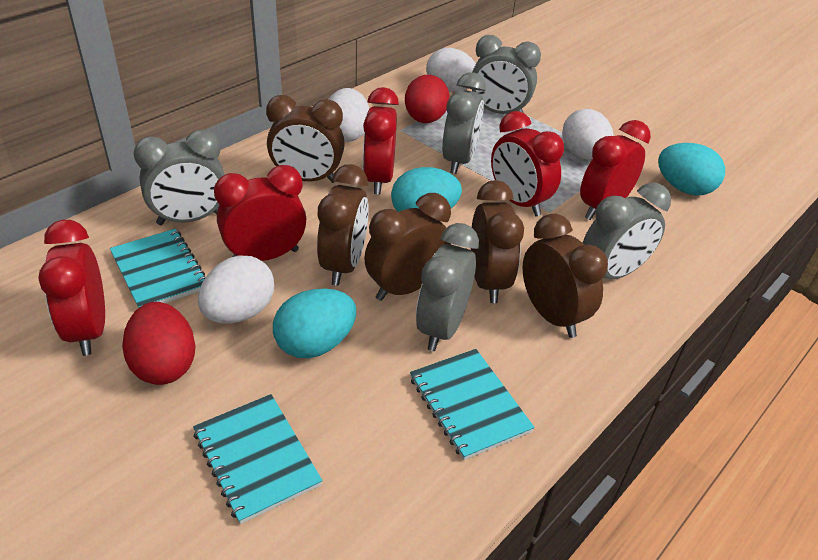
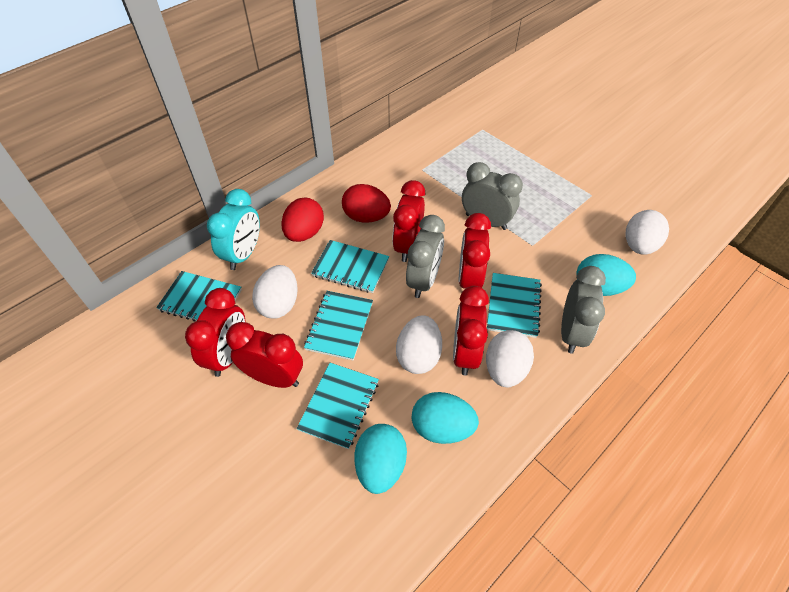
brown clock: [266,95,345,183] [317,164,369,286] [364,193,451,301] [471,180,524,303] [523,214,608,338] = 5 -> none = 0
grey clock: [134,130,225,225] [416,223,479,351] [442,72,486,174] [472,35,541,114] [583,183,671,279] = 5 -> [406,215,445,298] [462,162,523,230] [561,266,606,354] = 3
turquoise clock: none = 0 -> [207,189,260,270] = 1
turquoise notebook: [110,229,206,308] [193,394,323,524] [410,349,535,460] = 3 -> [156,271,242,322] [296,363,379,449] [304,291,373,360] [311,240,389,293] [487,273,542,338] = 5

